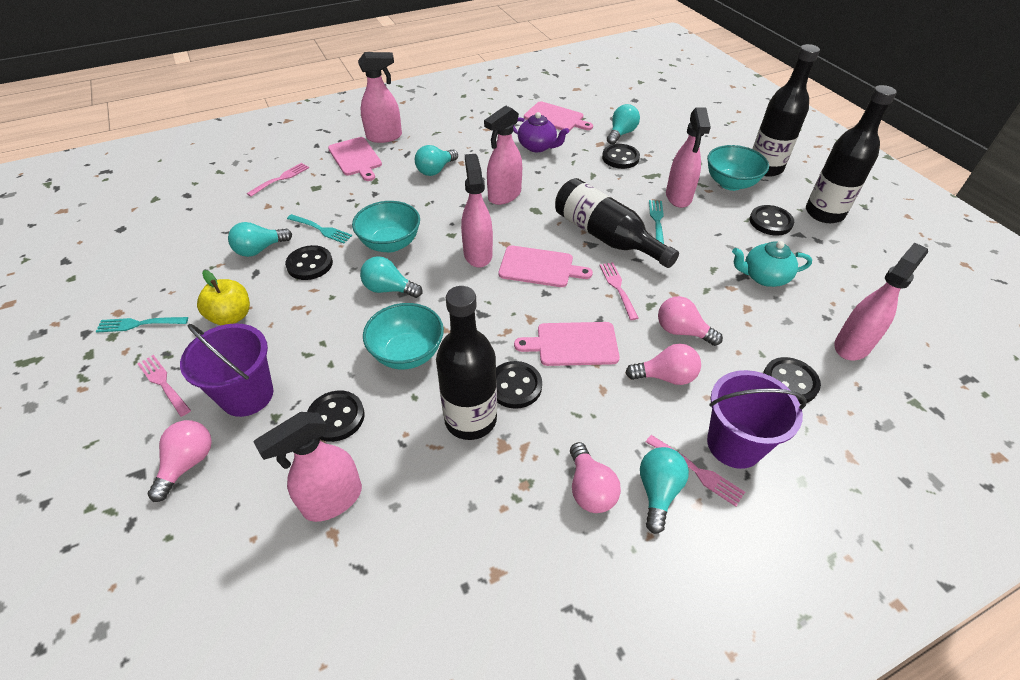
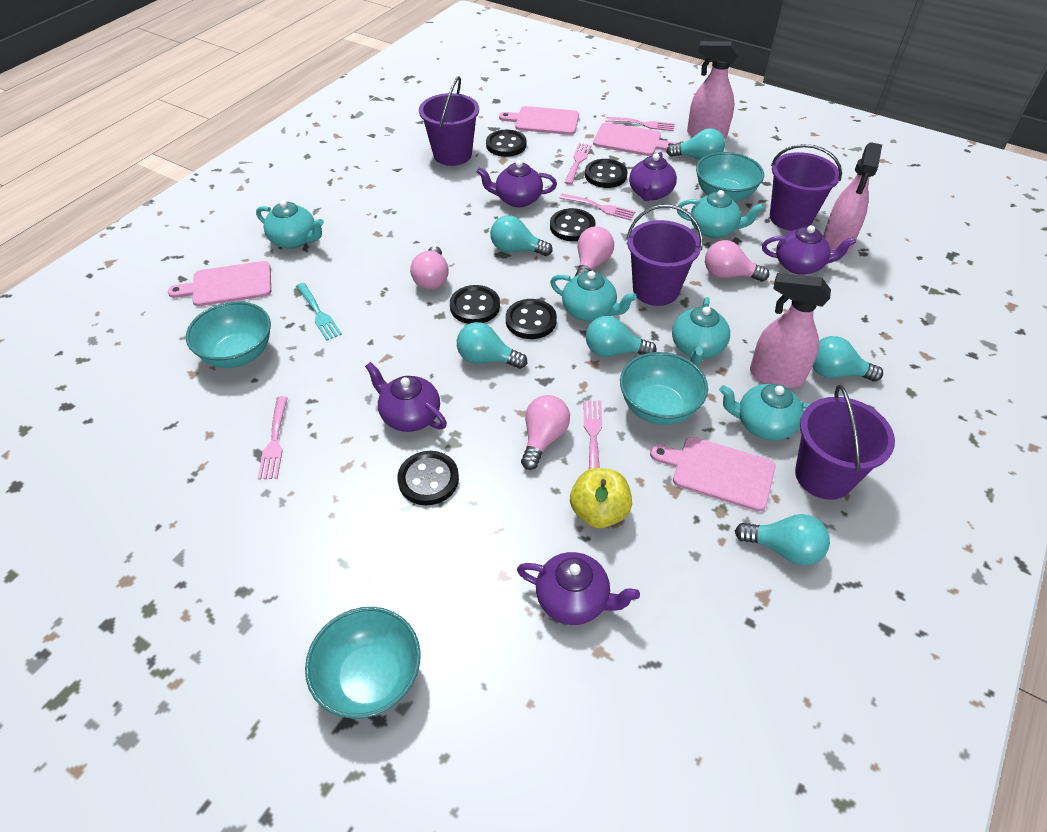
black bottle: [436,286,497,440] [555,178,679,268] [752,44,820,177] [806,85,897,223] = 4 -> none = 0
pink fork: [137,355,191,417] [247,163,309,197] [599,262,639,320] [646,435,745,507] = 4 -> [258,396,288,480] [559,193,635,220] [564,143,592,185] [584,400,602,469] [605,117,675,131] = 5
pink spray bottle: [253,412,362,522] [358,52,402,143] [461,154,493,268] [484,105,522,205] [666,107,711,208] [834,243,928,360] = 6 -> [687,41,739,139] [750,273,831,388] [823,142,882,254] = 3
purple bucket: [180,323,273,417] [707,370,807,469] = 2 -> [419,76,479,166] [626,204,703,306] [770,144,842,231] [795,385,895,500] = 4
purple teapot: [513,112,569,152] = 1 -> [365,362,447,432] [477,160,557,207] [517,552,640,625] [629,152,677,201] [762,225,856,275] = 5
turquoise bowl: [352,201,420,252] [363,303,444,369] [707,145,769,191] = 3 -> [186,301,271,368] [305,607,421,719] [620,352,708,425] [696,152,764,202] = 4
turquoise fork: [95,317,188,333] [287,214,352,244] [649,200,664,244] = 3 -> [296,283,342,340] = 1
turquoise light bulb: [228,222,292,257] [360,256,422,298] [415,145,458,176] [607,104,640,145] [640,447,689,534] = 5 -> [457,322,527,369] [490,215,553,256] [586,316,657,357] [666,128,725,160] [735,514,830,566] [812,336,883,382] = 6
turquoise teapot: [732,241,812,287] = 1 -> [256,200,324,249] [550,271,637,321] [672,297,730,364] [677,190,764,238] [719,384,810,441] = 5

